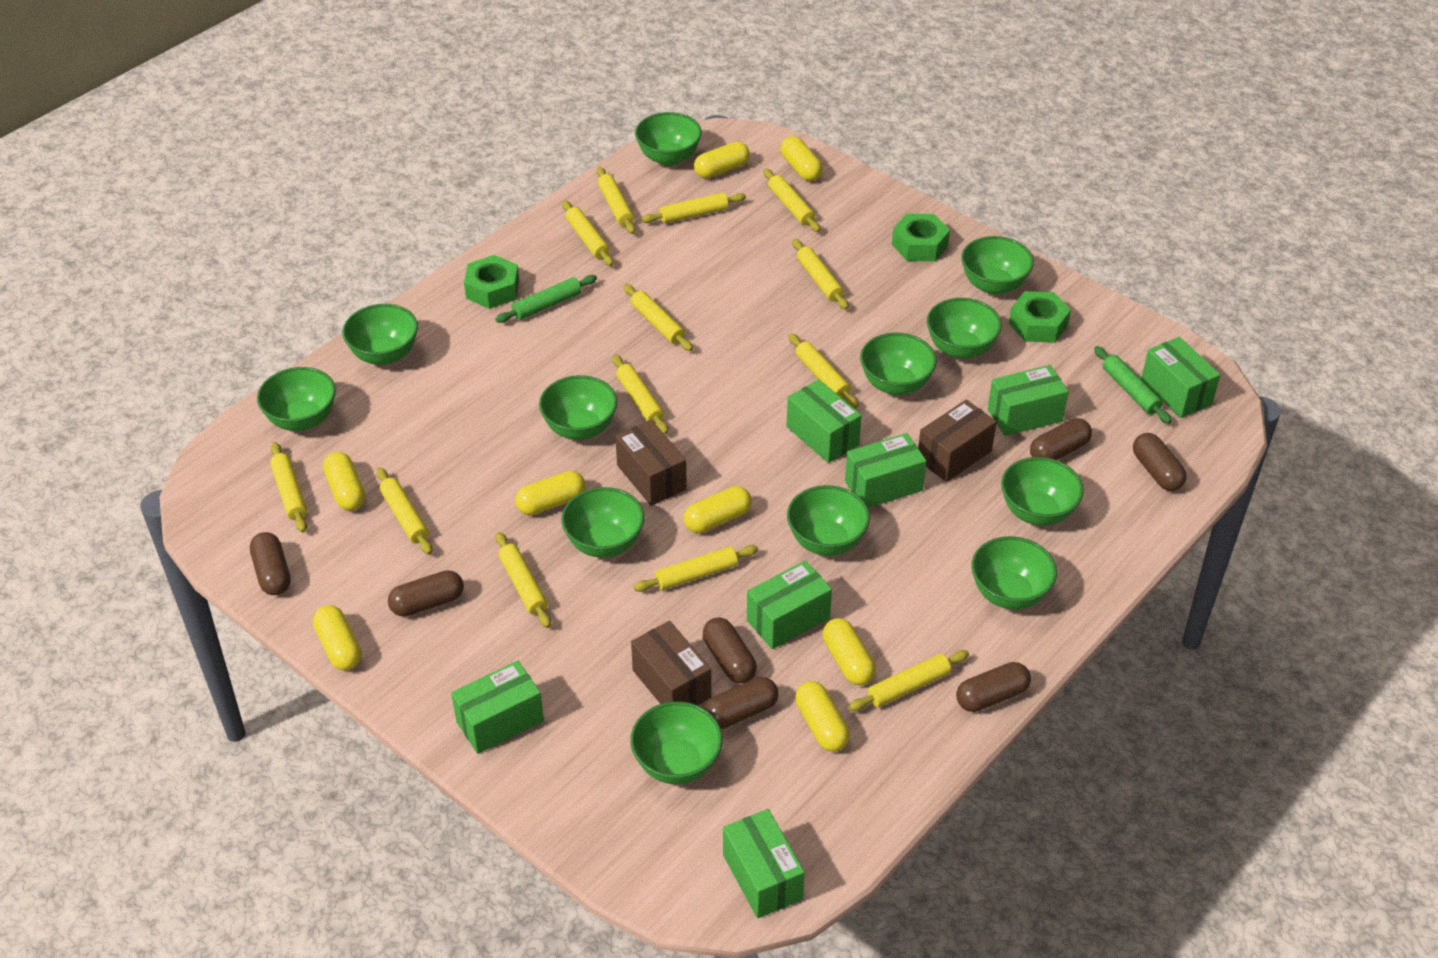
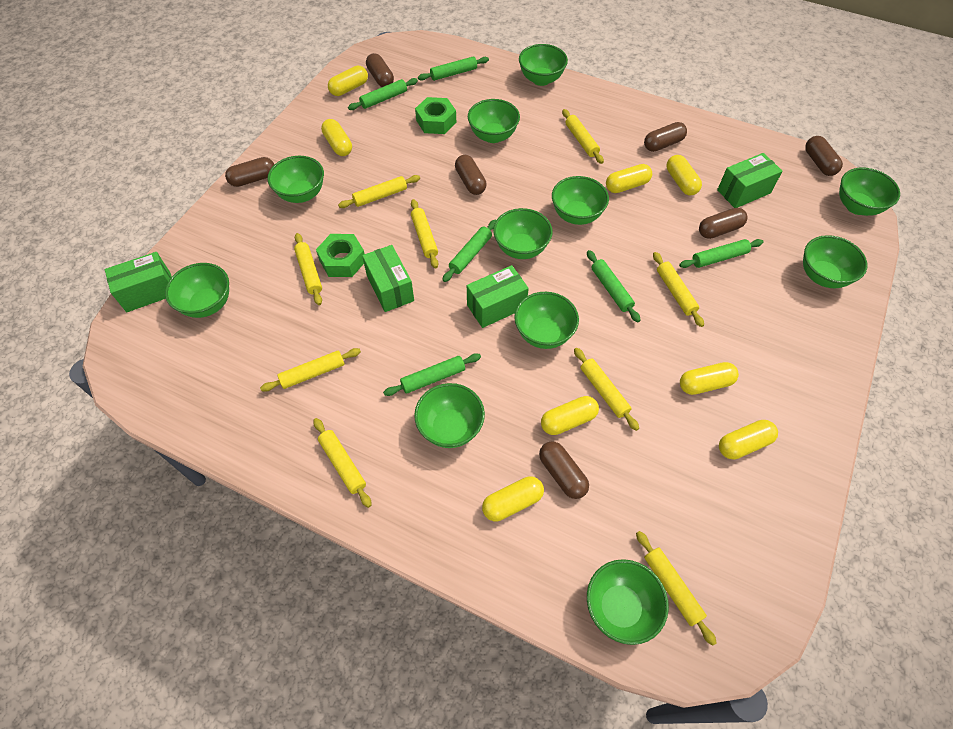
brown box: [615,420,687,506] [631,621,711,705] [918,400,996,482] = 3 -> none = 0
green bowl: [257,367,336,431] [342,304,418,365] [539,375,617,440] [561,487,644,558] [630,701,723,784] [635,112,702,166] [787,485,870,556] [860,333,937,395] [927,298,1002,359] [961,236,1034,295] [971,536,1057,610] [1001,457,1084,526] = 12 -> [165,263,229,318] [268,156,324,203] [414,383,485,448] [468,99,520,143] [493,208,553,259] [514,292,579,349] [519,44,568,86] [552,176,609,225] [587,559,669,645] [803,235,867,288] [839,167,900,216] = 11
green box: [451,661,544,754] [723,809,805,918] [747,561,832,649] [787,379,862,463] [845,433,926,508] [988,365,1069,436] [1141,337,1220,418] = 7 -> [105,252,172,312] [362,245,414,312] [467,265,529,328] [717,153,783,208] = 4
green nut: [464,255,519,309] [892,214,950,261] [1009,291,1071,343] = 3 -> [316,234,364,277] [415,97,456,134] = 2
green rolling pin: [495,275,597,323] [1094,346,1172,424] = 2 -> [348,78,418,110] [383,353,481,396] [418,56,489,81] [442,220,496,282] [587,250,641,322] [679,239,763,268] = 6
yellow rolling pin: [270,442,307,533] [376,467,432,555] [496,532,551,628] [562,200,614,266] [597,167,636,234] [613,355,668,434] [624,284,693,351] [633,545,758,592] [641,193,746,224] [763,169,821,232] [789,333,858,408] [792,239,849,310] [848,650,969,711] = 13 -> [260,348,361,392] [294,233,322,305] [313,418,372,508] [338,175,420,208] [411,199,438,268] [562,109,604,164] [574,348,639,431] [636,531,717,646] [653,252,704,327] = 9

